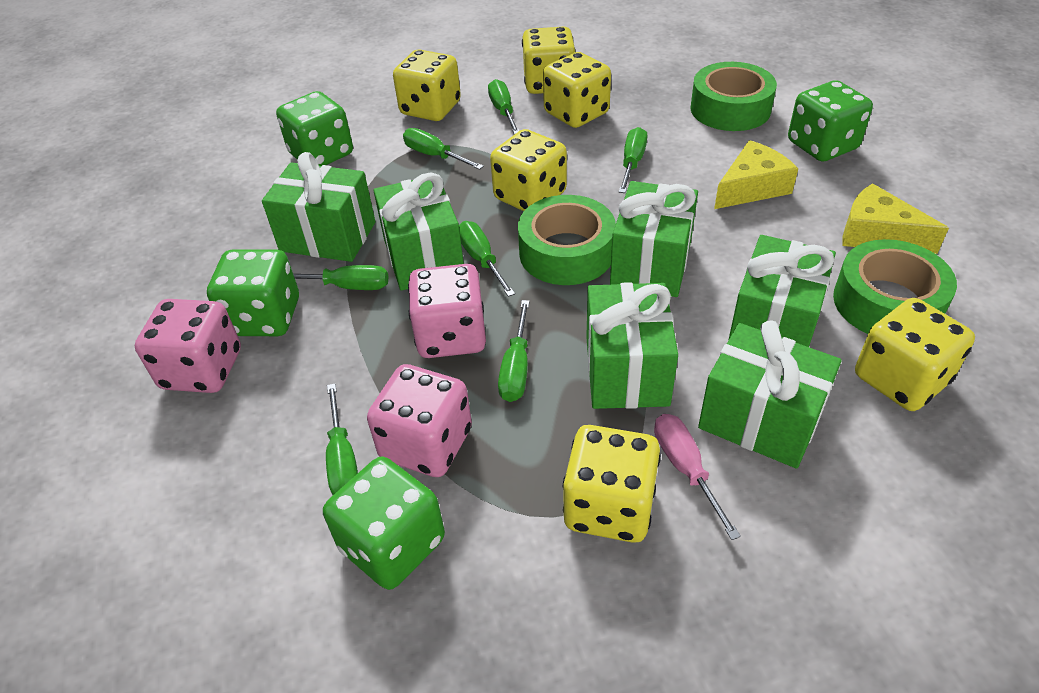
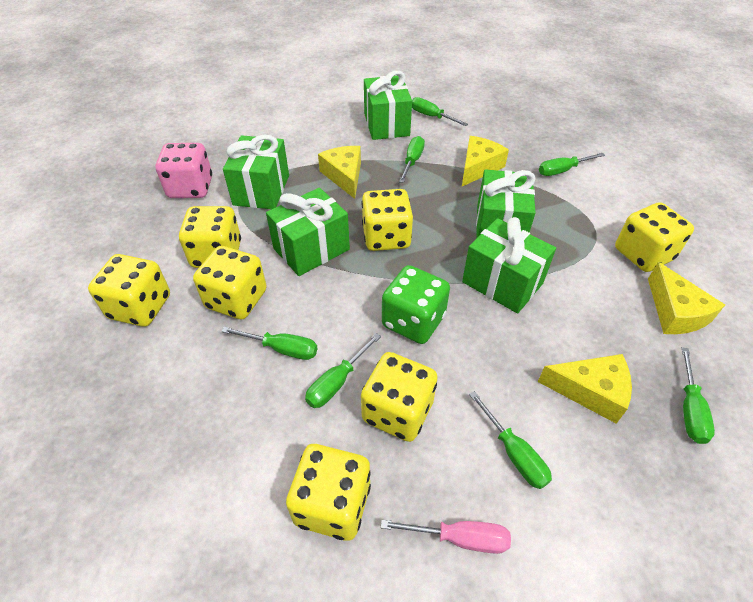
green dice: [207,250,299,336] [276,91,353,166] [323,457,445,590] [788,80,873,162] = 4 -> [382,265,450,344] = 1
green gift: [262,152,375,262] [373,172,464,291] [586,282,678,409] [610,181,698,297] [698,320,842,469] [728,235,836,347] = 6 -> [223,135,289,209] [266,188,350,276] [364,71,412,140] [462,217,556,314] [476,169,536,238] = 5
green tape: [518,195,616,285] [690,62,777,131] [833,239,957,334] = 3 -> none = 0
pink dice: [135,299,241,393] [367,364,472,477] [408,264,486,358] = 3 -> [155,143,212,198] = 1
yellow cheese: [714,140,798,209] [842,184,949,254] = 2 -> [318,146,361,199] [462,136,509,186] [538,354,632,424] [648,262,725,334] = 4
yellow dice: [393,49,461,121] [490,129,567,211] [522,27,576,94] [543,52,611,128] [563,425,661,543] [855,298,975,411] = 6 -> [88,254,170,327] [179,206,241,268] [193,246,267,319] [286,444,371,540] [361,352,438,442] [362,189,413,251] [615,202,694,272] = 7

